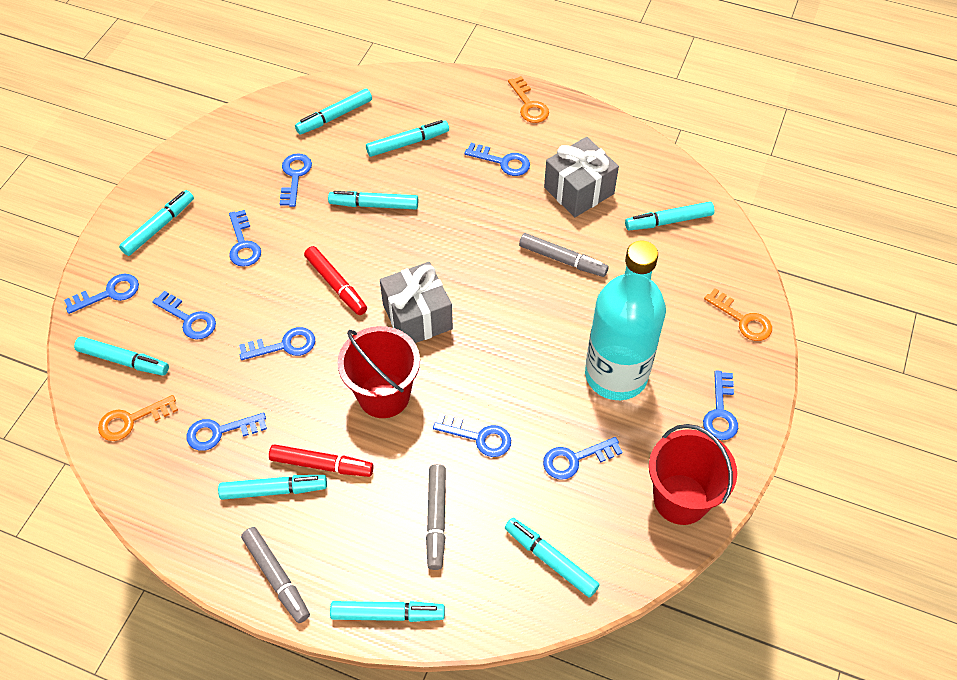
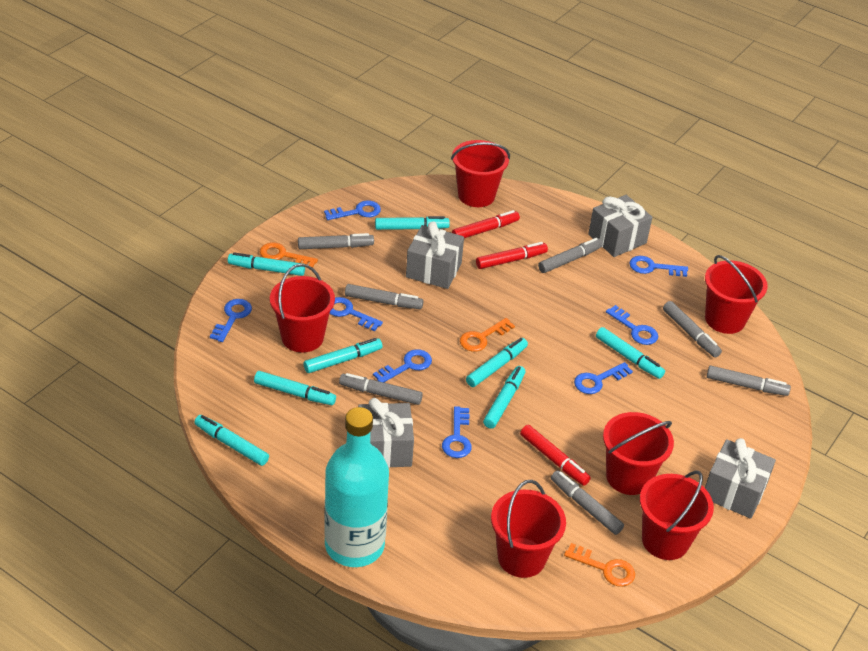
blue key: [64,274,139,314] [152,291,216,340] [186,413,267,451] [229,210,261,267] [239,327,315,360] [280,153,312,207] [433,413,511,457] [464,143,530,176] [543,437,623,480] [703,371,738,440] = 10 -> [210,299,252,342] [324,201,381,220] [330,297,383,331] [373,349,432,382] [442,406,472,458] [574,362,633,394] [606,305,658,345] [629,256,688,277] = 8
grey gift: [380,262,453,343] [544,137,619,217] = 2 -> [358,398,414,468] [406,221,464,289] [588,195,652,257] [705,438,776,519] = 4
grey marker: [241,527,310,623] [426,464,446,570] [519,233,609,277] = 3 -> [298,233,374,249] [339,373,423,405] [345,284,423,309] [538,238,603,273] [551,470,624,535] [663,301,722,357] [707,366,791,396] = 7
red bucket: [337,326,420,418] [649,424,737,525] = 2 -> [270,264,335,353] [451,140,510,207] [491,480,566,578] [603,412,674,495] [640,470,714,560] [705,255,768,334] = 6
red marker: [269,444,374,477] [304,246,367,315] = 2 -> [452,210,520,238] [476,242,548,269] [520,425,591,486] = 3
turquoise marker: [74,336,169,376] [119,190,194,256] [218,475,327,500] [295,89,372,134] [328,191,418,209] [330,601,445,622] [366,120,449,157] [505,518,600,598] [625,202,715,231] = 9 -> [194,415,269,466] [228,252,305,276] [254,371,336,405] [304,338,382,373] [375,216,450,230] [466,338,528,387] [483,366,526,429] [596,327,665,379] = 8

